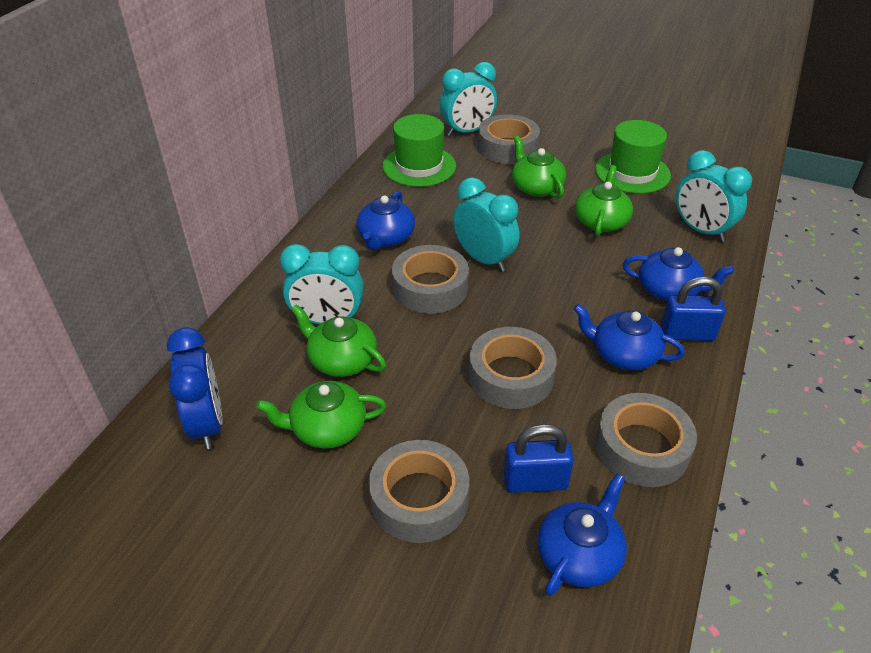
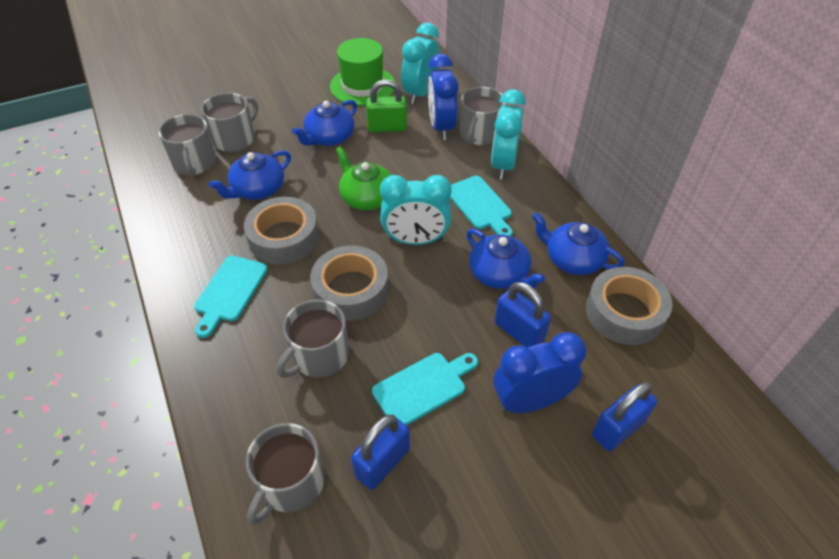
blue clock: [167,327,223,449] = 1 -> [428,54,459,140] [493,332,586,413] = 2
blue padlock: [504,424,574,493] [661,277,726,341] = 2 -> [351,415,410,490] [494,282,551,348] [592,382,657,451] = 3
green hat: [382,114,456,187] [595,120,671,194] = 2 -> [330,38,395,106] = 1
green padlock: none = 0 -> [366,79,407,132] = 1
green teapot: [256,381,386,448] [291,304,386,377] [512,136,566,199] [575,165,633,237] = 4 -> [336,146,391,210] = 1
grey mug: none = 0 -> [158,114,216,177] [201,93,258,152] [246,423,325,525] [277,299,349,378] [460,87,506,145] = 5
grey tape: [369,440,469,543] [392,245,469,314] [469,327,557,409] [478,114,540,164] [596,393,697,487] = 5 -> [244,197,319,265] [310,245,389,321] [586,267,673,345] = 3
turquoise clock: [280,244,364,325] [439,62,497,136] [453,177,520,272] [676,150,752,242] = 4 -> [380,175,452,245] [401,23,439,104] [491,89,526,180] = 3
turquoise cutting board: none = 0 -> [194,256,268,338] [372,353,478,425] [450,176,513,236] = 3

